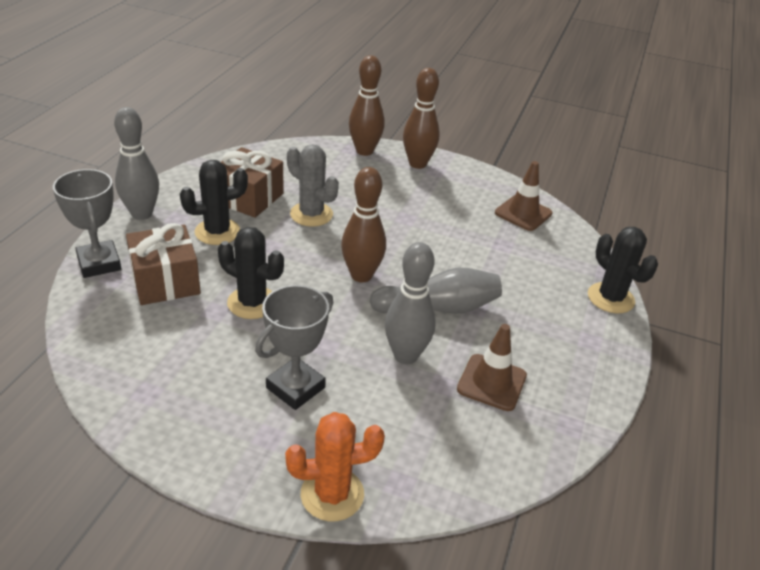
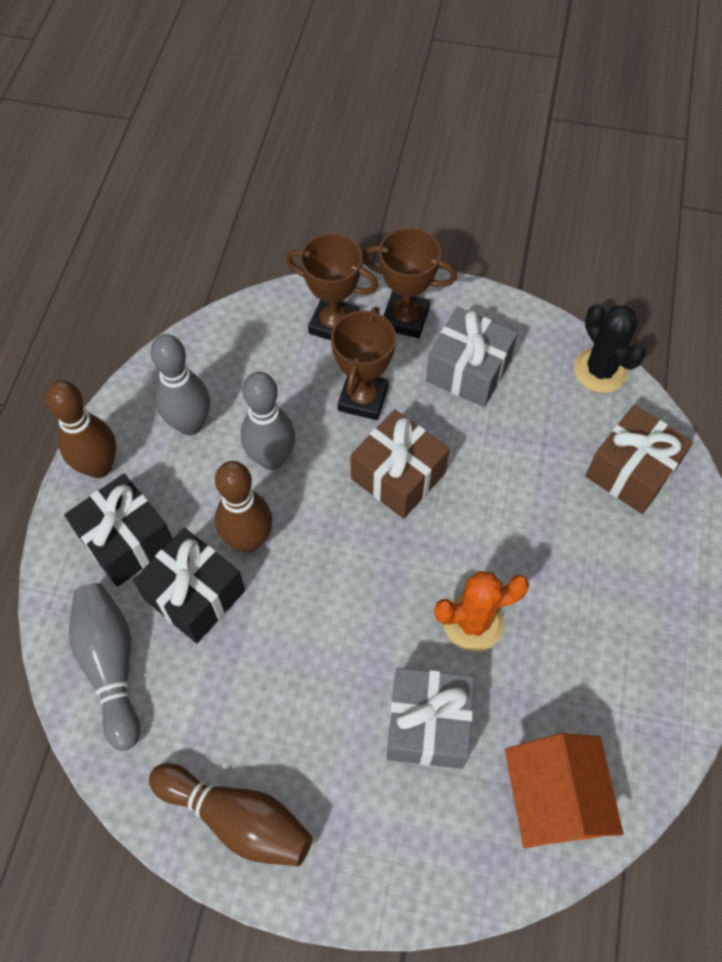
black cactus: [180,160,248,245] [218,227,284,319] [588,227,658,313] = 3 -> [574,304,646,393] = 1
black gift: none = 0 -> [64,474,172,587] [133,528,245,643] = 2
brown traffic cone: [457,324,527,411] [495,161,553,231] = 2 -> none = 0
brown trophy: none = 0 -> [286,233,379,340] [331,307,396,420] [362,228,457,338] = 3
grey cactus: [287,144,339,227] = 1 -> none = 0
grey gift: none = 0 -> [386,667,474,769] [426,307,518,407] = 2
grey trophy: [53,169,121,278] [255,285,333,410] = 2 -> none = 0
orange house: none = 0 -> [505,733,623,848] = 1

